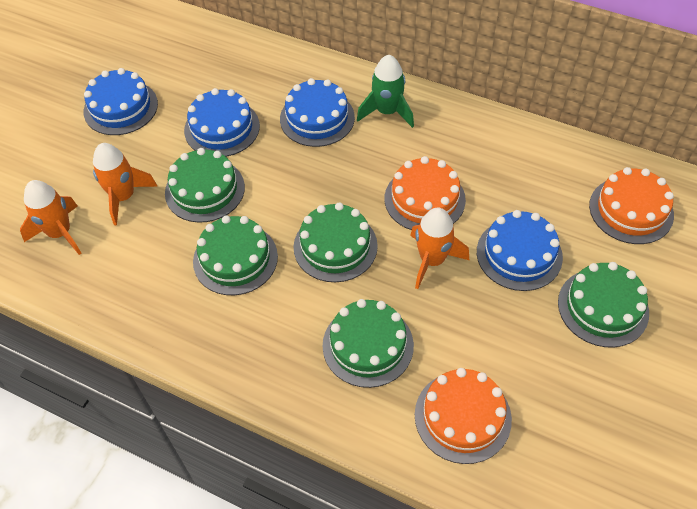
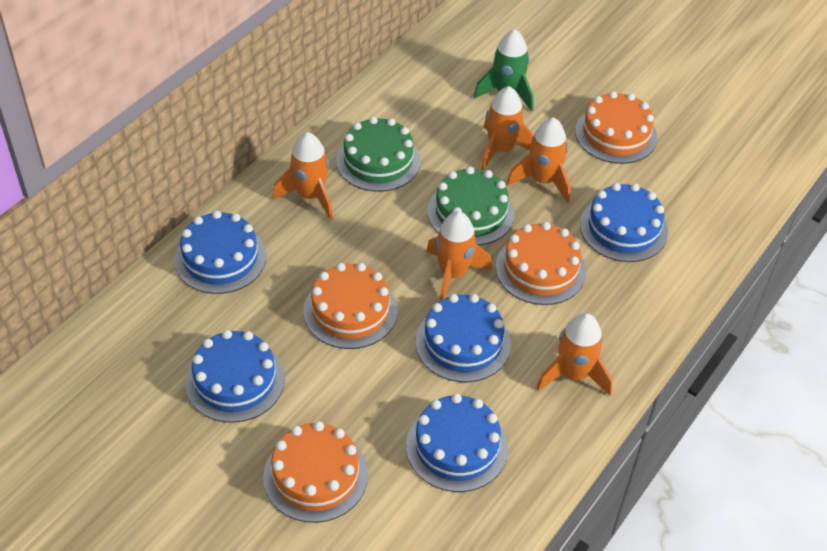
blue cake: [84,68,158,135] [184,88,260,157] [280,78,355,147] [477,210,563,291] = 4 -> [174,211,266,294] [185,330,285,423] [406,393,508,492] [416,294,511,382] [580,183,668,262] = 5
green cake: [165,148,245,223] [193,215,278,295] [293,202,378,282] [322,299,414,388] [558,262,649,347] = 5 -> [336,117,421,192] [427,166,515,245] = 2
orange cake: [385,156,466,230] [415,368,512,464] [589,167,674,244] = 3 -> [263,421,368,523] [304,263,397,349] [495,222,586,305] [575,91,657,164] = 4
orange rocket: [20,180,82,255] [93,143,158,225] [410,208,469,289] = 3 -> [273,132,333,220] [426,211,492,301] [481,86,534,170] [507,118,570,203] [537,313,613,396] = 5

